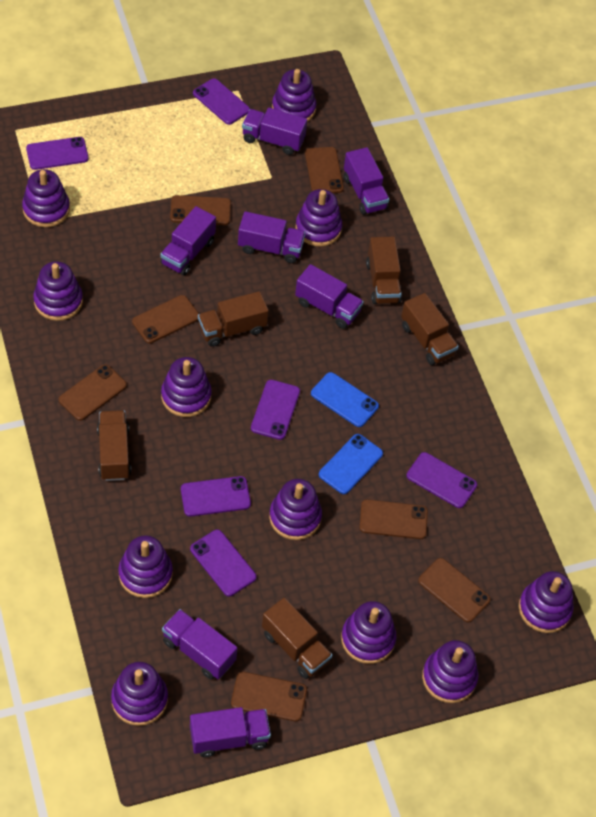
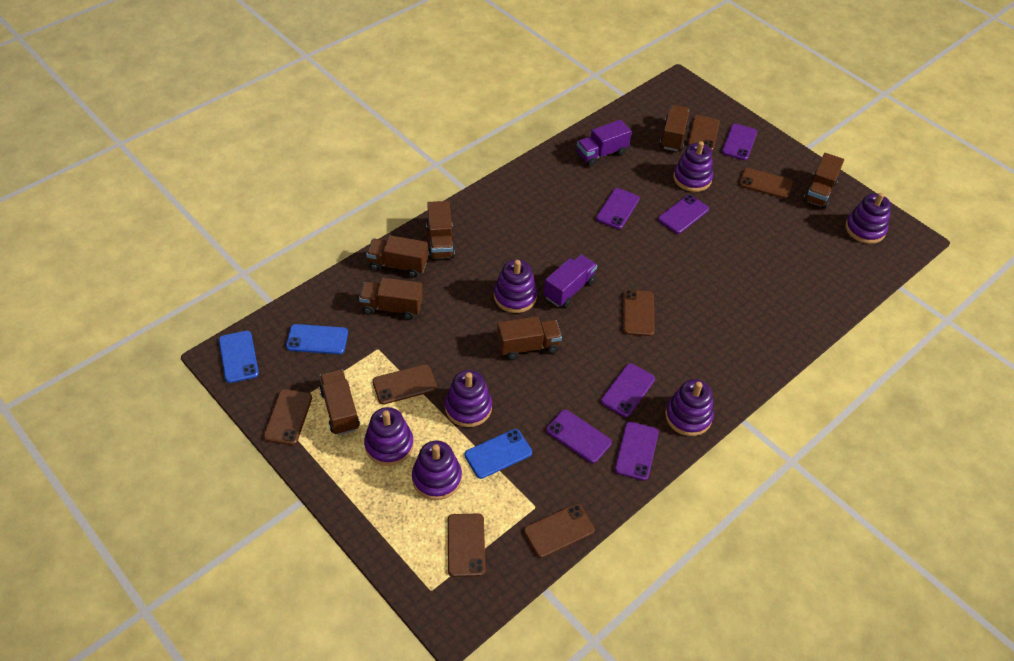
blue phone: [311,372,379,427] [319,434,383,494] = 2 -> [219,331,259,383] [286,324,348,354] [464,429,532,479] = 3
brown truck: [97,410,131,481] [198,291,269,347] [262,598,332,679] [366,237,402,304] [401,293,459,365] = 5 -> [319,369,360,435] [359,278,423,320] [366,235,428,278] [426,201,455,259] [497,316,562,360] [660,105,689,151] [803,153,844,209] = 7
purple stacking toy: [22,169,70,227] [33,261,83,321] [111,662,168,726] [118,535,173,598] [161,357,212,417] [269,479,322,540] [272,69,316,122] [295,189,342,247] [341,601,396,664] [422,640,478,703] [519,571,573,633] = 11 -> [364,407,414,466] [412,440,462,500] [445,370,492,427] [494,260,537,313] [665,379,714,436] [673,141,713,192] [845,193,891,244] = 7
purple truck: [160,206,216,276] [162,609,237,679] [190,707,271,757] [238,211,306,263] [242,107,307,155] [295,264,364,329] [344,147,389,215] = 7 -> [544,255,597,307] [577,120,632,166] = 2

